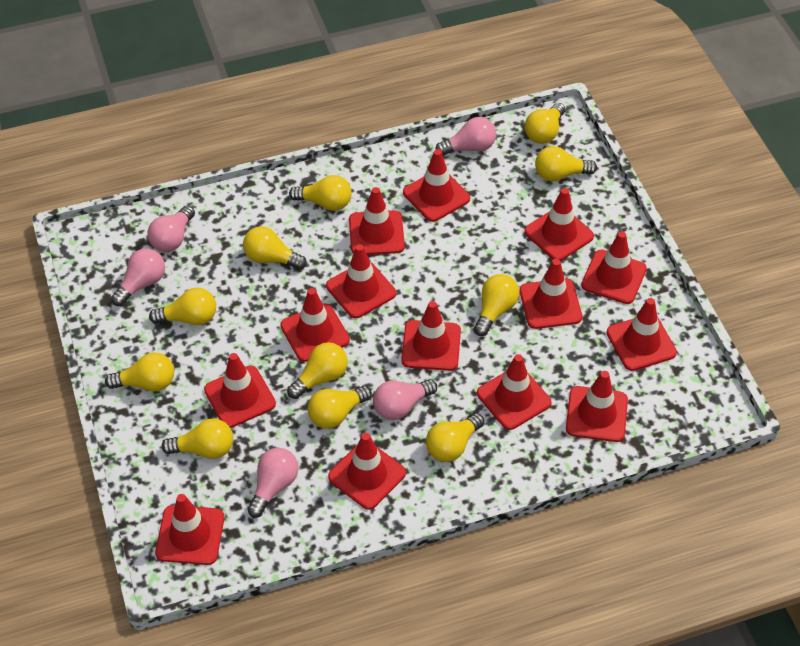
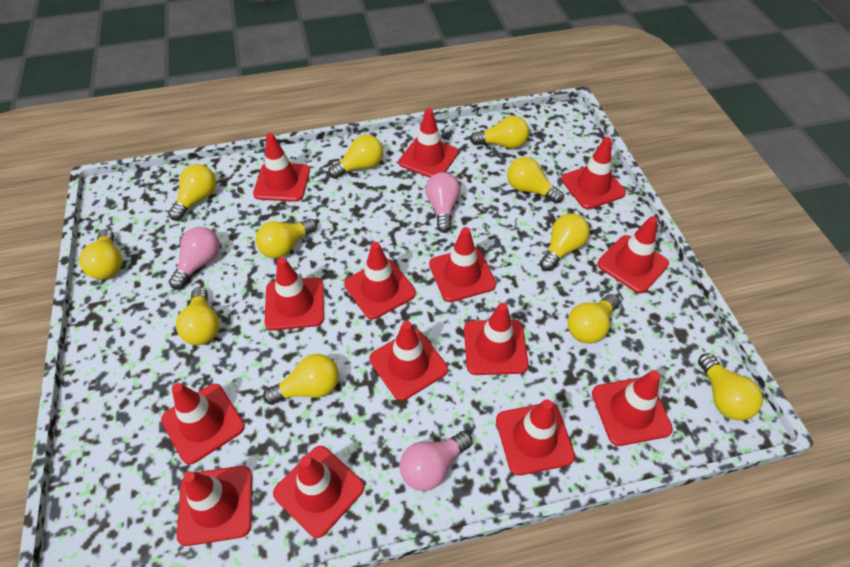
pink light bulb: [111,248,165,306] [147,205,195,252] [247,448,299,518] [373,379,437,420] [435,117,496,156] = 5 -> [169,227,220,289] [400,431,472,491] [426,172,460,233] = 3

